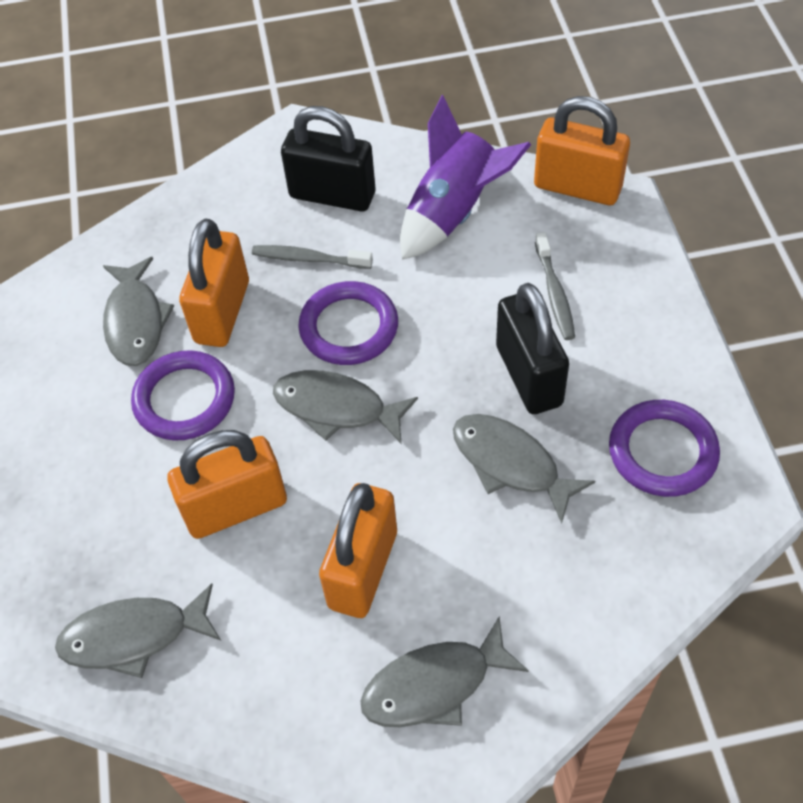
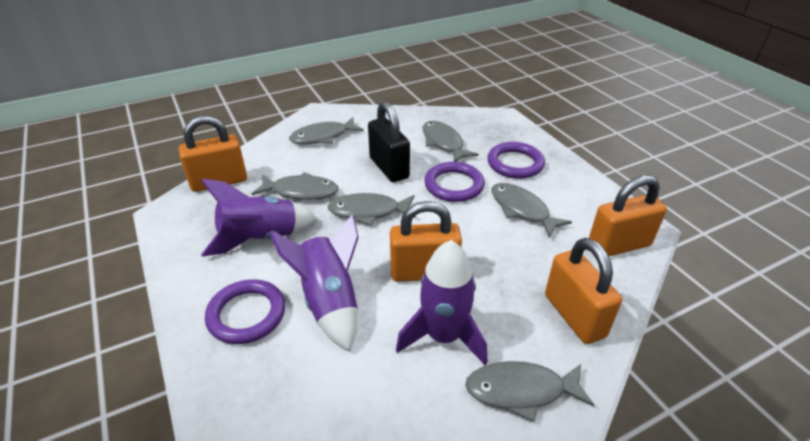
black padlock: [281,106,375,211] [496,283,569,414] = 2 -> [368,101,410,182] = 1
grey fish: [55,583,221,678] [103,257,174,366] [273,370,418,443] [360,617,529,727] [453,414,595,524] = 5 -> [252,172,339,200] [289,117,364,144] [327,193,416,225] [423,121,479,162] [465,361,595,422] [491,183,572,237] = 6
grey toothbrush: [252,245,373,269] [535,232,575,340] = 2 -> none = 0
purple rocket: [400,95,531,260] = 1 -> [201,179,317,257] [269,214,358,351] [396,240,488,365] = 3

